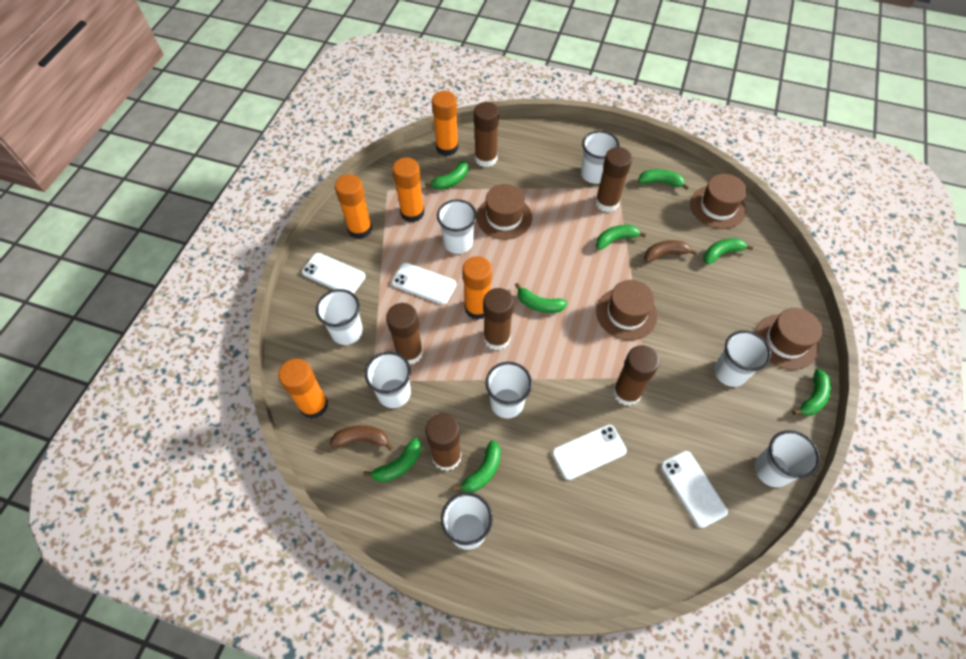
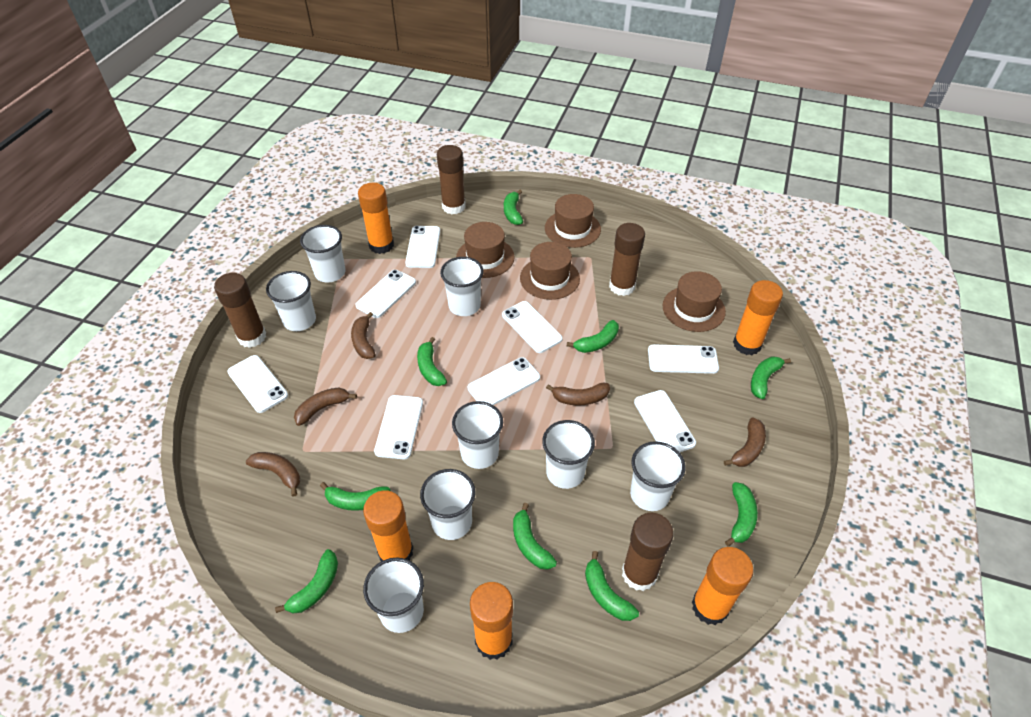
brown banana: [330,425,393,451] [644,240,697,262] = 2 -> [246,452,300,497] [294,387,357,426] [351,312,376,359] [546,383,610,406] [724,417,766,467] = 5
brown glue stick: [386,303,423,364] [425,413,462,471] [474,102,499,167] [483,288,514,350] [595,147,632,212] [613,345,659,406] = 6 -> [214,273,266,348] [437,145,466,214] [609,223,645,296] [622,513,674,591] = 4
green banana: [363,438,421,482] [425,161,468,190] [453,440,501,492] [515,283,567,313] [596,225,646,250] [638,169,689,190] [703,238,754,265] [793,369,831,416] = 8 -> [275,549,338,613] [320,482,390,511] [417,337,447,386] [504,190,523,225] [513,503,557,570] [567,320,619,353] [585,551,639,621] [725,482,758,546] [751,357,791,399] = 9
white phone: [302,253,366,294] [392,263,457,305] [552,425,627,480] [661,451,728,528] = 4 -> [227,355,288,413] [355,270,416,318] [374,395,423,460] [405,226,440,268] [468,357,540,405] [502,301,563,353] [634,390,696,452] [648,344,719,374] = 8

